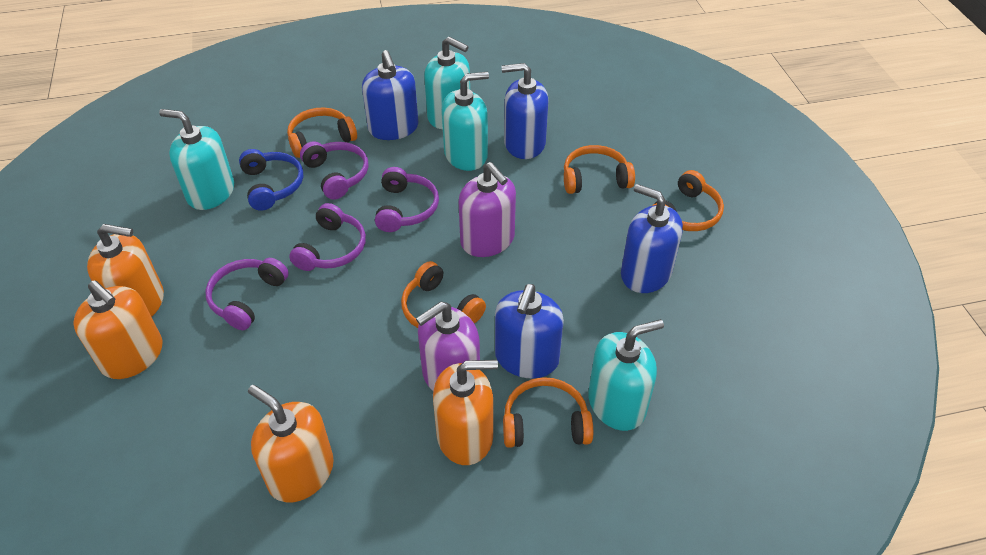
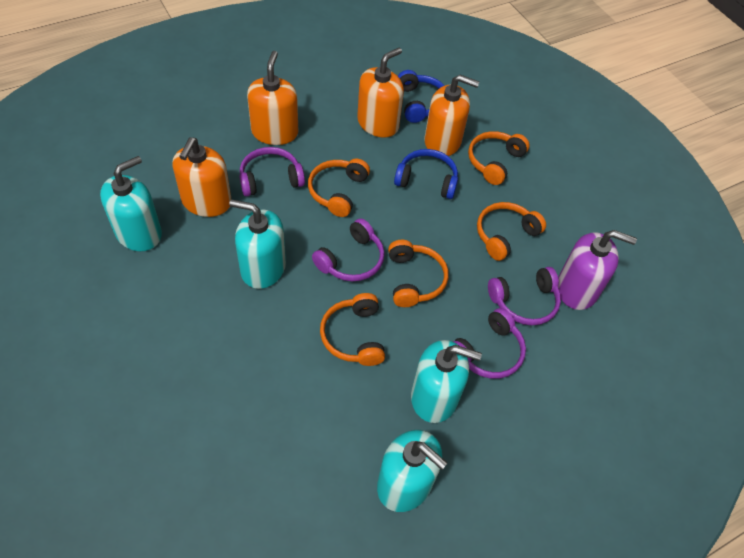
blue headphones: [239,149,303,211] = 1 -> [394,149,458,199] [398,70,444,123] = 2
blue soap dispenser: [362,50,418,140] [495,284,564,378] [502,63,548,159] [621,184,683,293] = 4 -> none = 0
purple soap dispenser: [416,302,480,391] [459,162,516,257] = 2 -> [558,230,637,310] = 1

